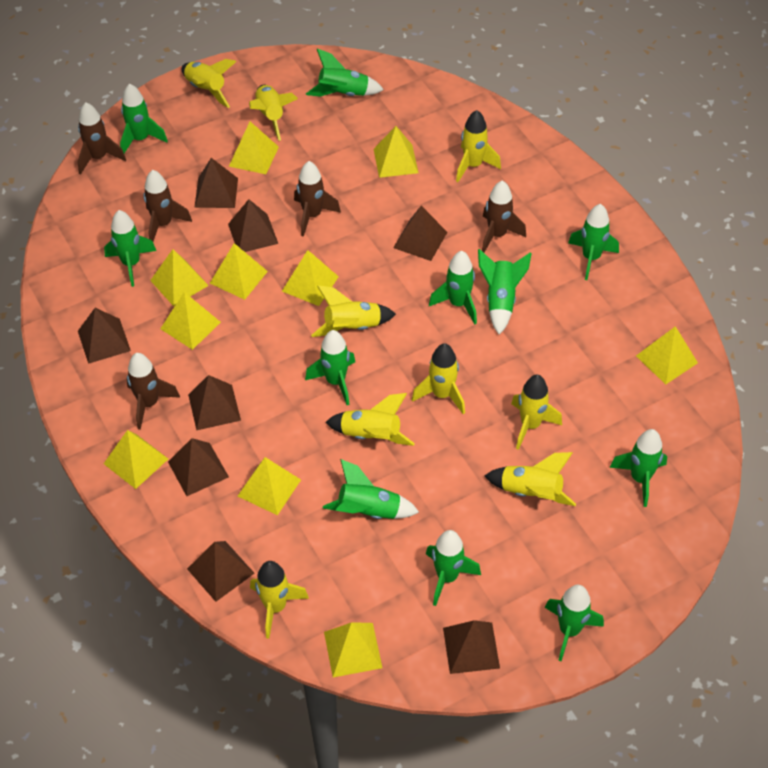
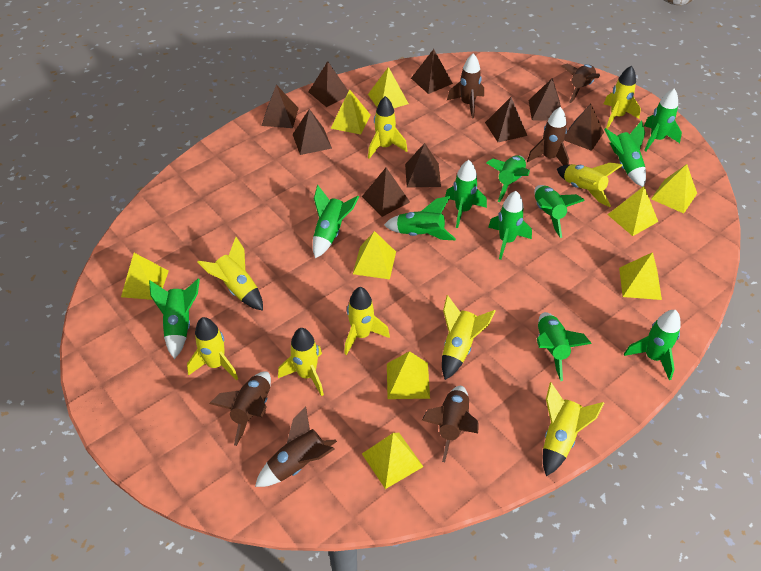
brown pyramid: [78,308,131,364] [168,438,229,496] [187,541,255,602] [188,375,241,430] [194,158,238,208] [228,199,278,252] [393,206,447,261] [443,620,500,674] = 8 -> [261,85,299,128] [293,109,332,155] [308,61,348,107] [362,168,410,217] [405,143,441,188] [411,49,453,94] [485,97,527,142] [529,78,561,120] [564,104,604,151] = 9
brown rocket: [77,102,126,175] [127,353,180,430] [143,170,192,241] [294,161,341,237] [482,181,526,253] = 5 -> [209,371,271,446] [255,406,337,487] [422,386,479,462] [447,54,484,119] [527,107,569,165] [562,64,600,103] = 6
yellow pyramid: [104,430,168,489] [150,249,209,306] [160,292,221,350] [210,243,268,300] [229,122,279,174] [238,457,301,515] [282,250,339,306] [324,622,382,677] [374,126,418,178] [636,326,698,384] = 10 -> [121,253,169,300] [330,89,370,135] [353,231,396,280] [362,433,423,489] [368,67,409,108] [387,351,430,399] [607,186,658,236] [619,252,662,300] [651,164,697,214] = 9

